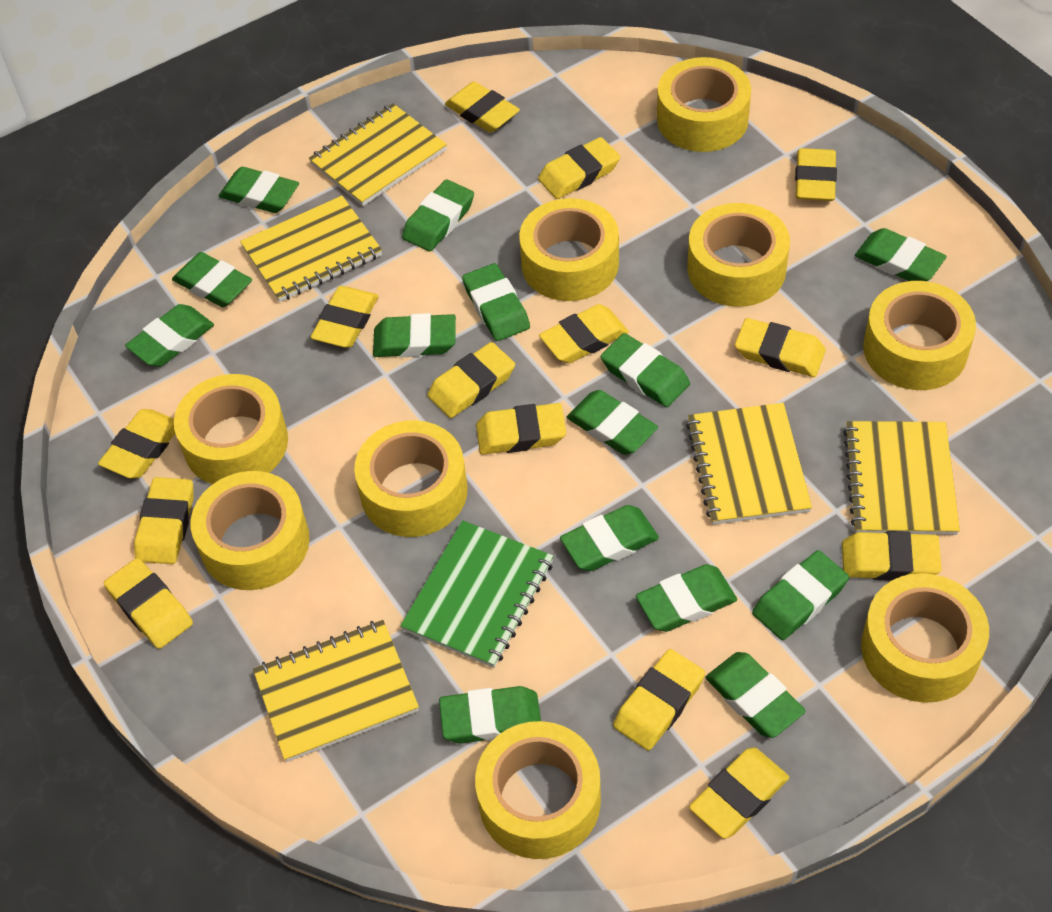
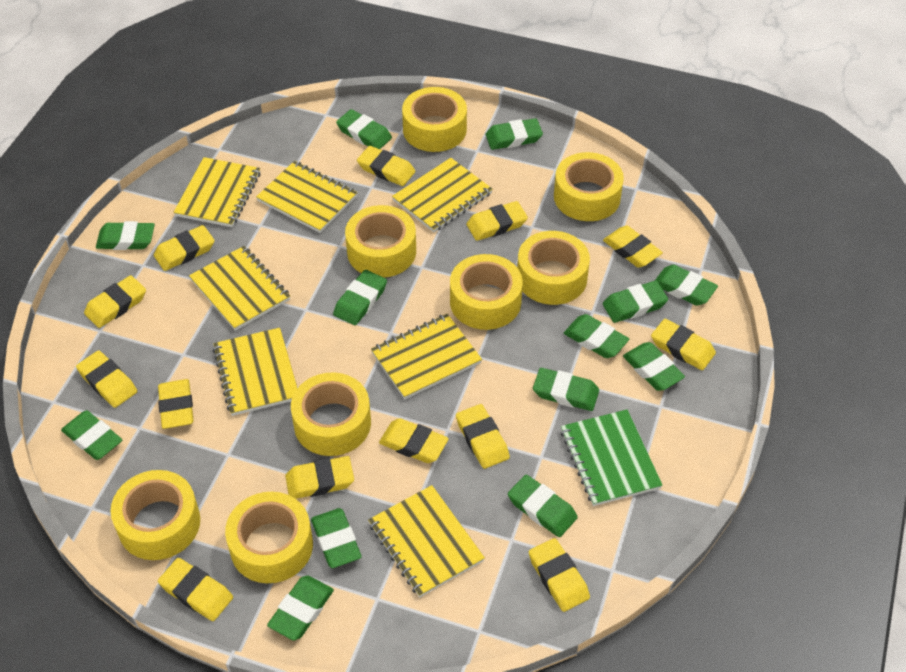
green eraser: [125,304,214,367] [172,252,252,307] [219,167,299,213] [373,313,456,358] [402,179,474,252] [439,686,541,744] [462,263,530,341] [560,505,659,571] [567,390,658,455] [601,333,690,407] [636,564,737,632] [706,652,806,738] [752,550,849,640] [855,228,947,281] = 14 -> [61,410,122,460] [96,221,155,250] [267,575,334,641] [311,508,361,568] [333,270,387,325] [336,109,392,149] [486,118,543,150] [508,475,578,537] [533,368,599,411] [564,314,629,358] [603,281,668,323] [623,342,685,391] [655,265,718,306] = 13
yellow eraser: [98,409,175,478] [104,558,193,649] [134,477,194,564] [311,286,379,348] [427,342,515,418] [445,81,520,133] [476,403,566,455] [538,137,620,199] [539,304,629,363] [613,649,705,751] [689,747,789,838] [735,318,826,377] [795,148,837,201] [842,531,942,581] = 14 -> [76,350,137,408] [84,275,146,328] [154,225,215,271] [158,379,194,429] [158,558,233,621] [285,456,354,499] [357,146,415,186] [379,418,449,463] [456,404,510,469] [466,201,528,241] [529,538,590,612] [603,226,663,268] [651,319,716,370] = 13
yellow notebook: [240,196,382,302] [253,620,419,762] [309,103,447,206] [686,403,812,525] [843,421,960,535] = 5 -> [173,157,260,227] [189,246,290,331] [213,328,297,416] [256,161,358,233] [368,485,485,597] [371,314,482,399] [392,158,493,232] = 7
yellow tape: [174,374,288,484] [191,471,310,590] [354,420,468,537] [475,721,601,859] [519,198,619,301] [657,57,751,152] [687,203,790,307] [861,573,989,703] [863,281,976,390] = 9 -> [110,470,200,560] [225,492,313,583] [291,372,371,456] [345,205,416,278] [402,87,467,152] [450,254,523,330] [517,231,590,305] [554,152,624,221] = 8

